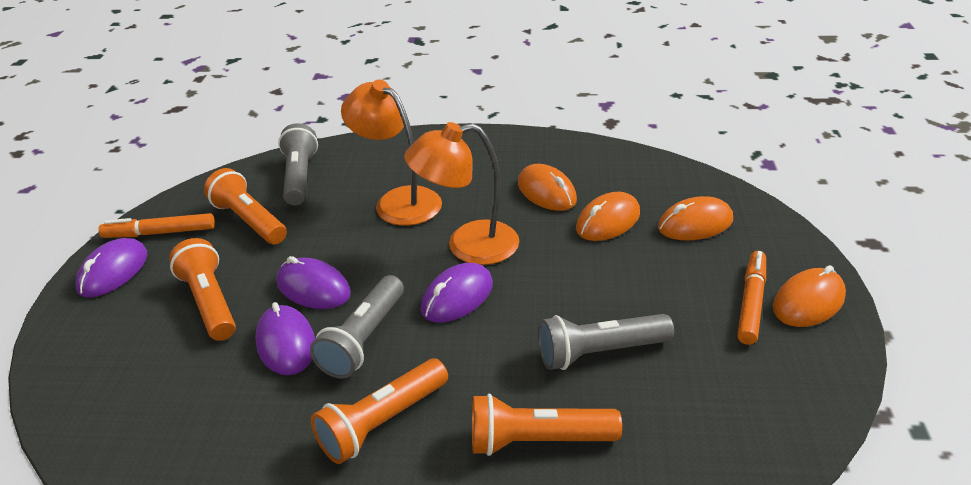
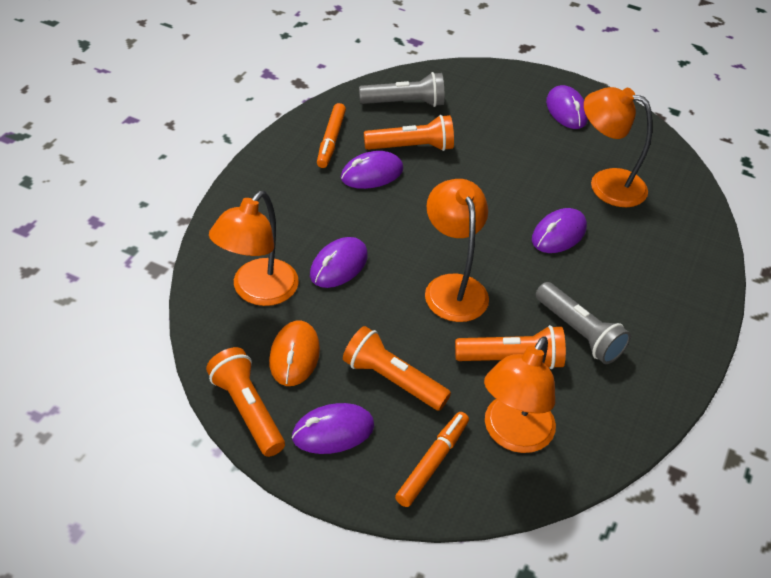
grey flashlight: [278,123,318,205] [310,275,404,379] [538,314,674,370] = 3 -> [359,72,445,107] [536,282,631,364] = 2
orange lamp: [341,80,442,226] [404,122,519,265] = 2 -> [209,191,299,306] [425,179,489,322] [484,336,556,453] [584,87,653,207] = 4
orange mouse: [518,164,577,211] [576,192,640,241] [658,196,733,240] [773,265,846,327] = 4 -> [269,321,320,386] = 1
purple mouse: [75,238,147,298] [255,302,315,375] [277,256,351,309] [421,263,493,323] = 4 -> [292,403,374,454] [310,237,368,288] [341,151,403,189] [532,208,587,253] [546,85,588,129] = 5

